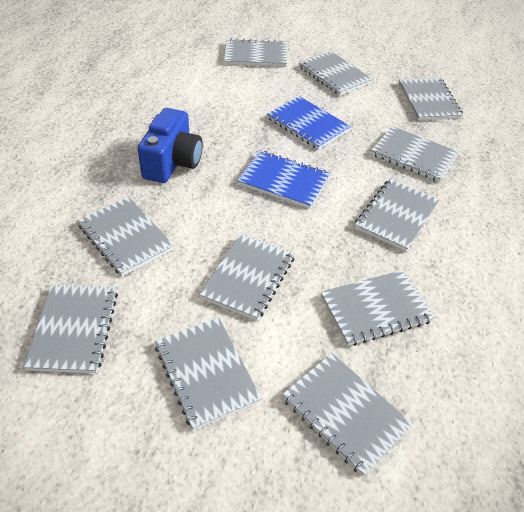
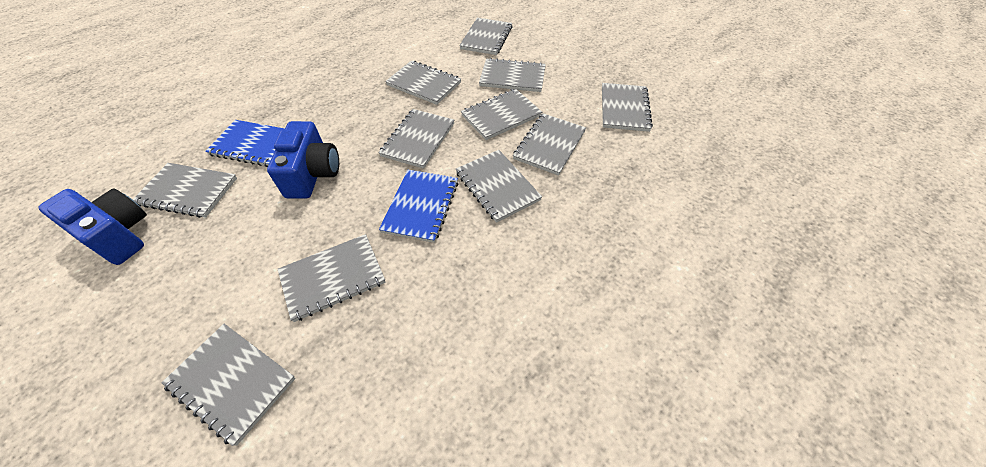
blue camera: [138,108,203,183] = 1 -> [38,188,147,265] [267,121,339,199] = 2

